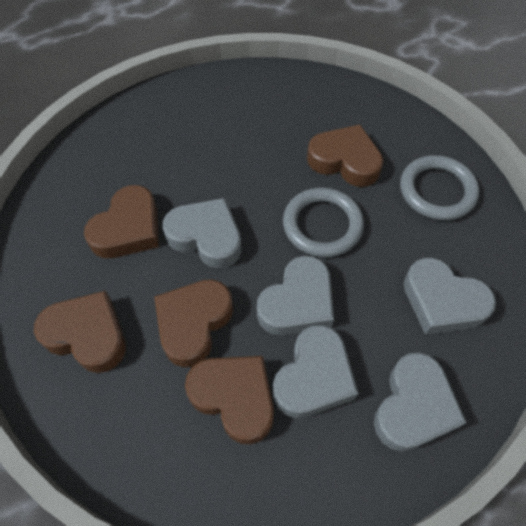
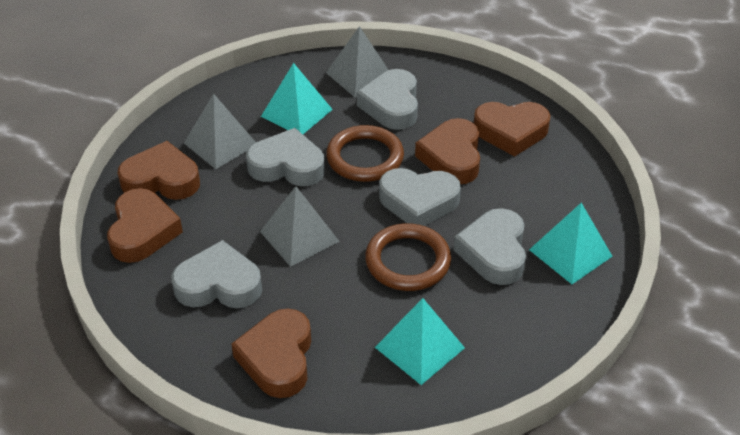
brown ring: none = 0 -> [326,125,404,182] [365,223,451,291] = 2
grey pyramid: none = 0 -> [184,94,256,169] [260,186,340,267] [326,26,388,97] = 3
grey ring: [283,187,364,258] [400,155,479,221] = 2 -> none = 0
turquoise pyramid: none = 0 -> [261,63,333,134] [375,298,465,385] [529,203,613,284] = 3

